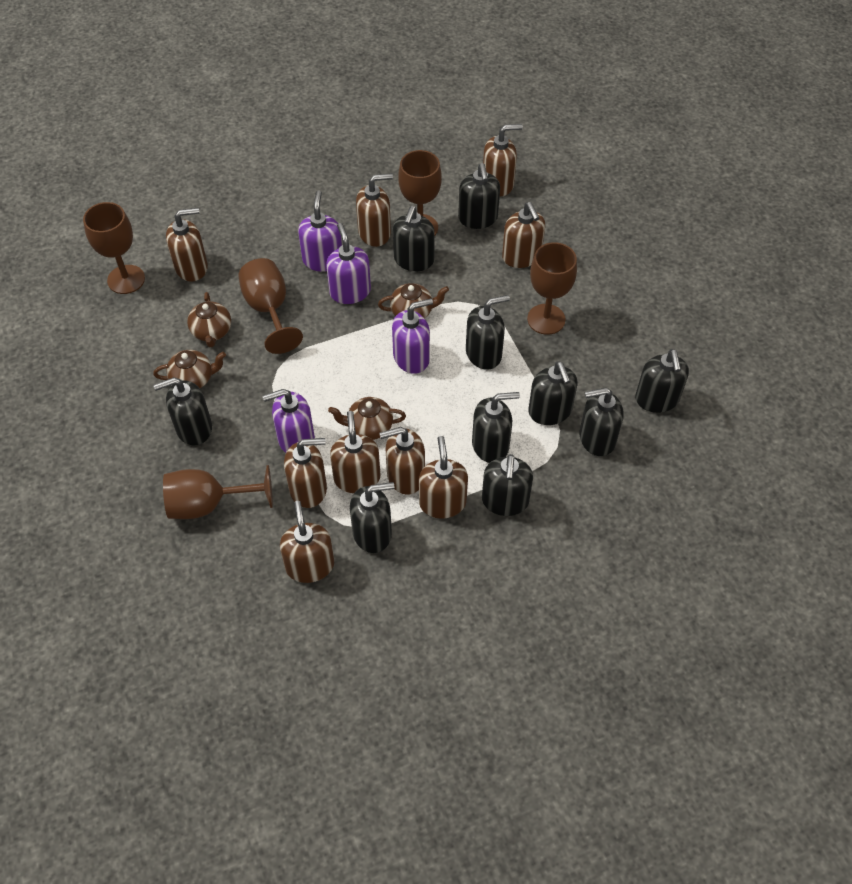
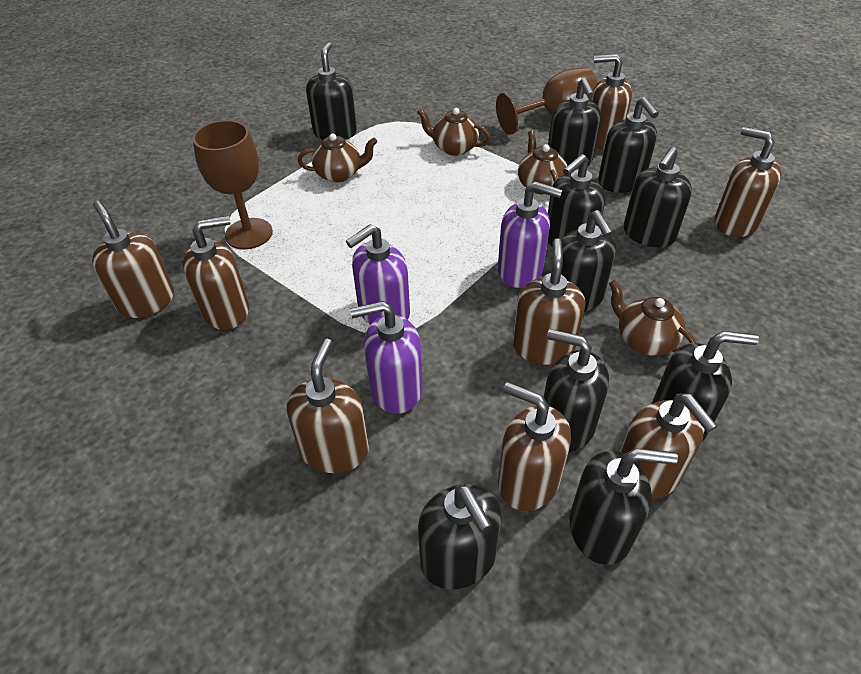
brown goblet: [83,202,145,294] [163,465,273,519] [238,258,303,354] [398,150,442,235] [527,242,577,335] = 5 -> [192,120,273,249] [496,67,598,135] = 2
brown soap dispenser: [166,208,208,281] [280,501,334,583] [284,438,327,508] [330,411,380,493] [356,173,393,247] [379,427,425,495] [419,436,468,518] [483,124,523,196] [502,202,545,268] = 9 -> [92,201,174,318] [183,216,249,330] [287,339,369,473] [498,382,571,511] [513,238,585,365] [592,54,632,150] [619,393,717,500] [715,127,781,237] = 8
purple soap dispenser: [263,389,315,453] [298,190,342,272] [326,223,371,304] [392,298,433,374] = 4 -> [346,224,410,325] [350,301,423,414] [498,181,562,288] = 3

